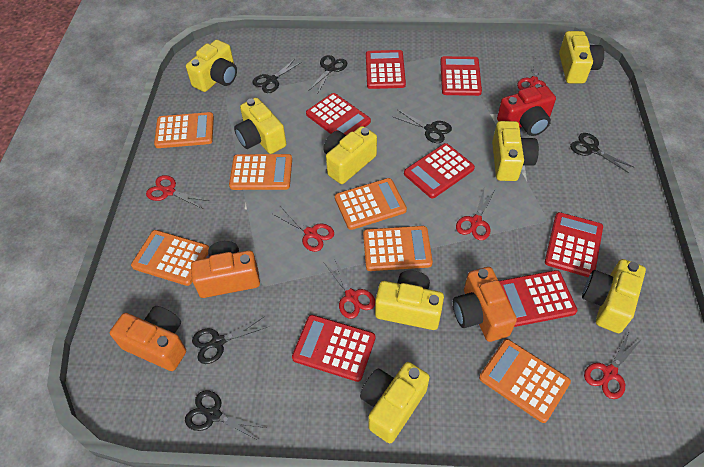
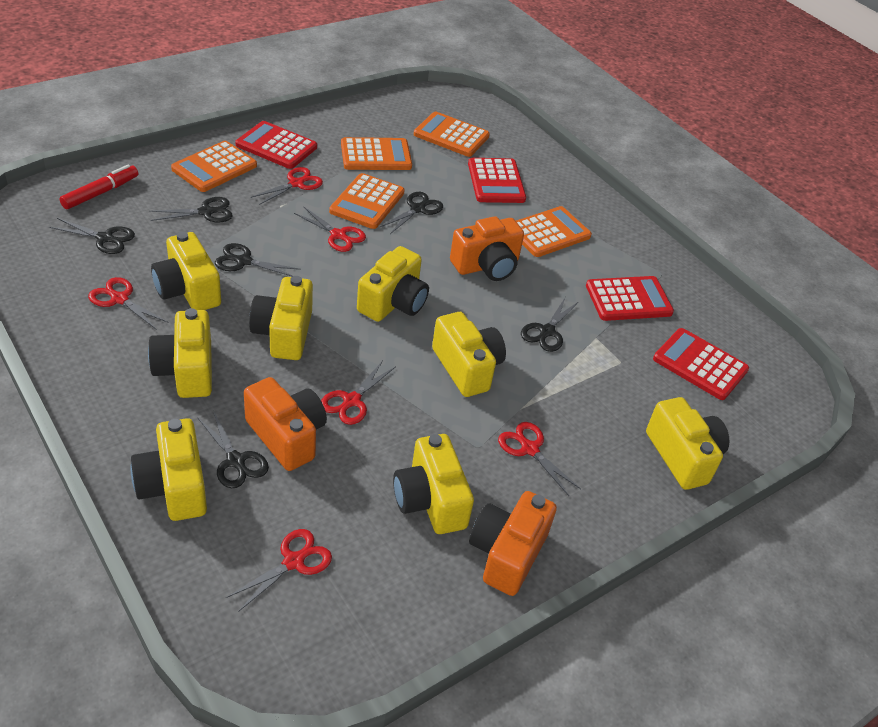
orange calculator: [131,230,209,286] [154,112,214,148] [229,154,292,190] [335,178,407,230] [363,226,433,271] [479,339,571,423] = 6 -> [171,141,257,192] [329,173,405,229] [341,137,412,170] [414,112,490,157] [516,206,592,257] = 5
red calculator: [292,315,375,382] [306,93,371,135] [366,50,406,89] [404,143,475,198] [440,56,482,96] [499,270,577,327] [545,212,603,277] = 7 -> [235,121,317,169] [468,158,526,203] [586,276,674,321] [653,328,749,400] = 4
red camera: [497,86,556,136] = 1 -> none = 0
red marker: none = 0 -> [59,164,138,209] = 1

